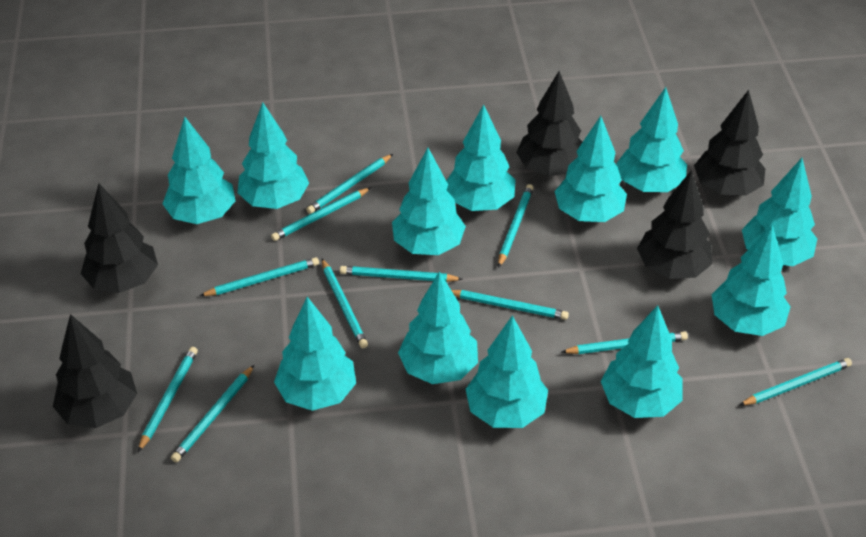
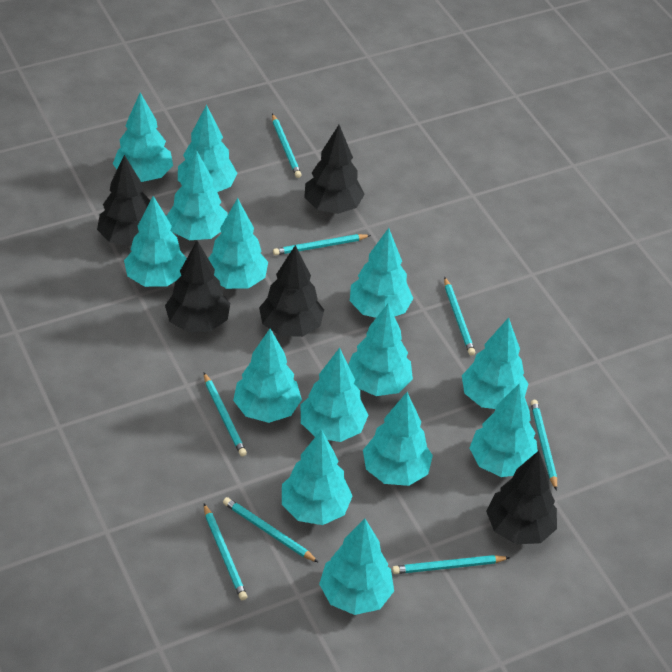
turquoise pencil: [138,347,198,452] [171,365,254,462] [200,257,319,296] [271,188,371,241] [306,154,393,214] [322,259,368,348] [340,266,463,282] [451,290,569,320] [498,184,534,268] [562,331,688,354] [739,358,852,406] = 11 -> [204,373,247,456] [204,504,247,600] [223,497,319,563] [272,114,302,178] [273,234,371,255] [392,555,510,574] [444,277,475,356] [531,400,557,491] = 8
turquoise tree: [162,116,235,224] [237,102,309,209] [274,297,356,411] [392,148,466,255] [398,271,478,384] [446,104,516,211] [465,315,548,428] [554,116,627,222] [601,305,682,418] [616,87,687,192] [712,225,790,336] [742,158,817,266] = 12 -> [113,93,173,182] [124,196,187,287] [166,150,228,240] [178,104,238,192] [208,198,268,289] [233,329,302,423] [282,429,353,525] [301,348,368,442] [319,519,394,615] [348,304,413,396] [350,228,413,318] [363,392,433,486] [462,318,528,409] [469,383,538,477] = 14

